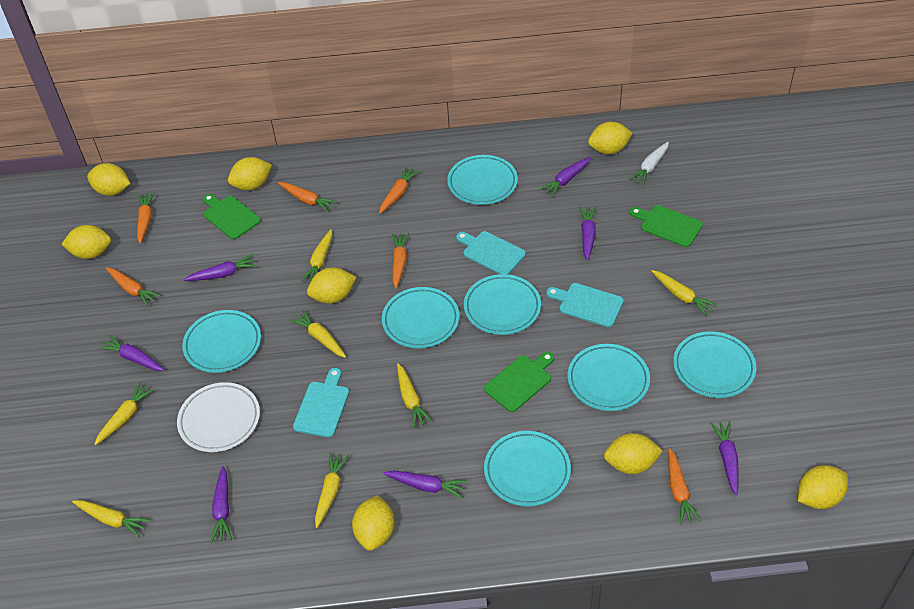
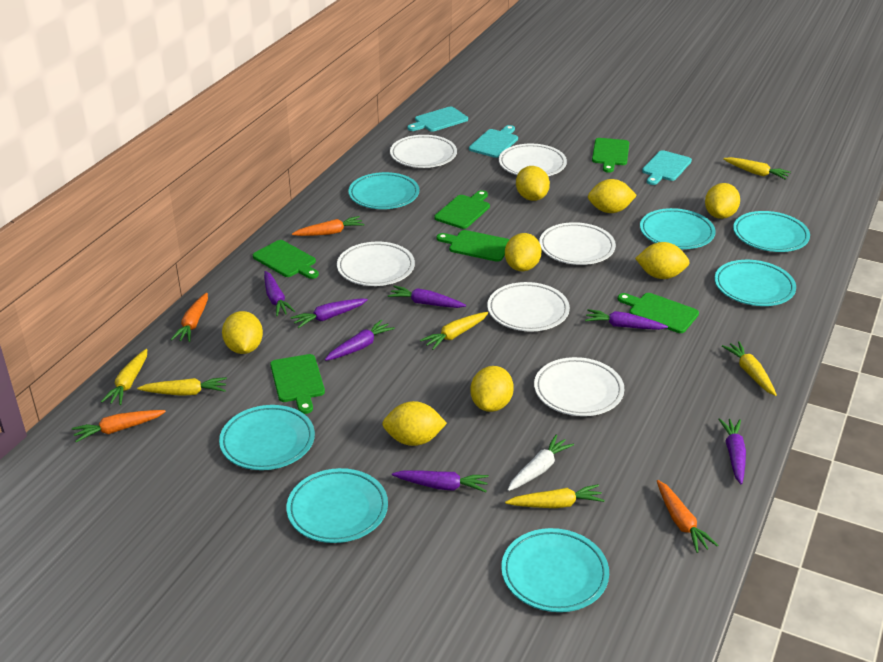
green cutting board: [203,194,261,239] [484,352,554,412] [630,205,703,247] = 3 -> [253,240,319,279] [270,354,325,414] [434,190,490,229] [436,230,510,262] [592,138,629,173] [618,293,699,333] = 6
orange carrot: [106,267,161,307] [137,192,155,244] [278,182,337,212] [379,166,420,214] [392,233,409,288] [668,448,701,525] = 6 -> [72,410,166,442] [171,293,208,342] [292,216,364,236] [657,480,718,553] = 4
white plate: [177,382,260,452] = 1 -> [337,242,415,286] [390,135,457,168] [487,282,570,331] [499,144,567,176] [534,357,624,416] [539,222,616,265] = 6
yellow carrot: [72,500,150,537] [94,382,155,445] [290,310,346,358] [301,229,332,283] [315,452,349,528] [397,363,433,428] [652,270,717,316] = 7 -> [101,349,147,405] [137,377,227,396] [420,312,488,350] [505,484,605,508] [722,341,777,396] [723,157,791,180] = 6

